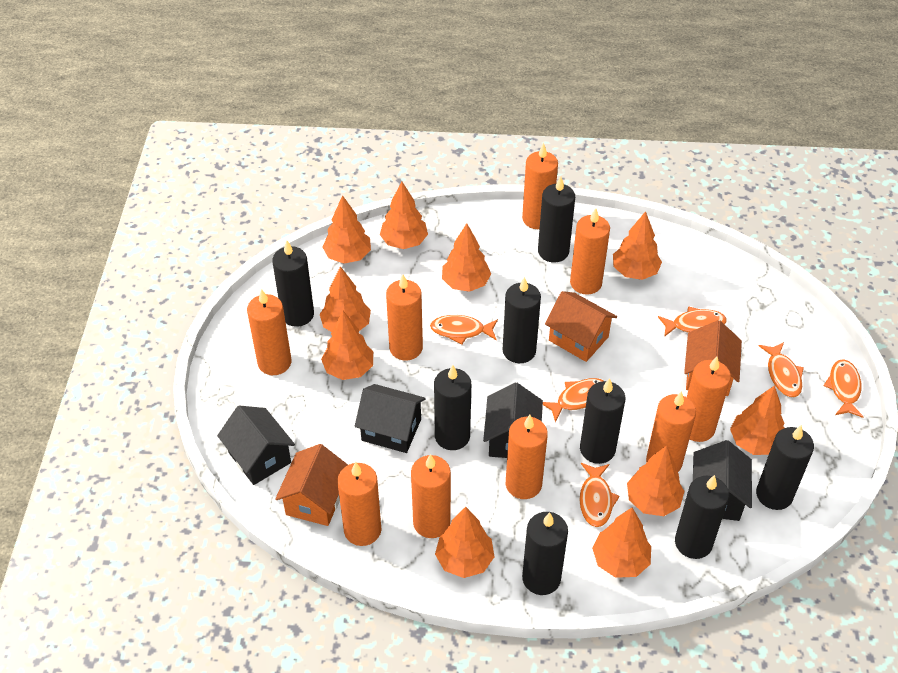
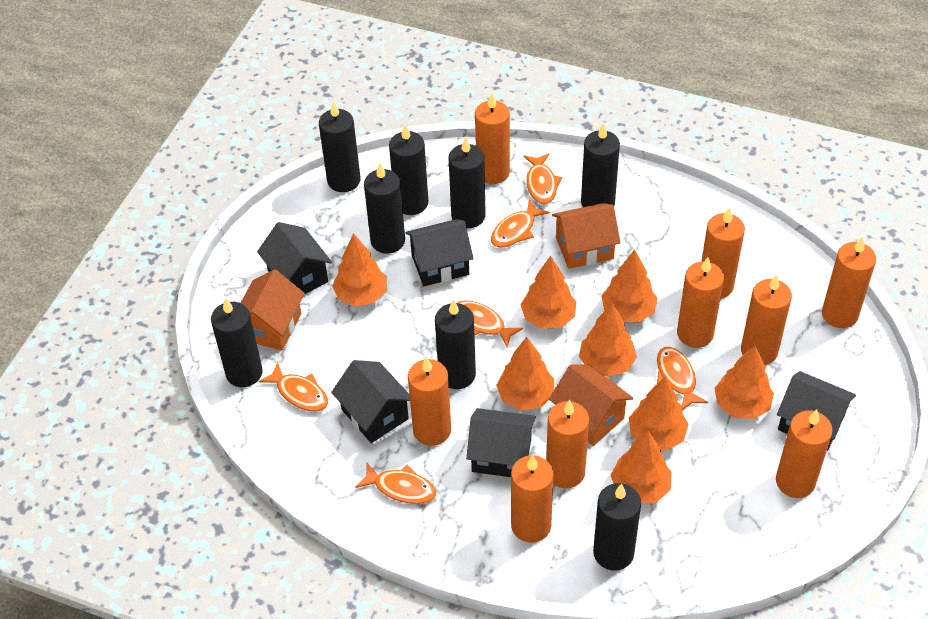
black house: [217,405,295,485] [355,384,426,453] [483,382,543,458] [693,440,752,521] = 4 -> [257,222,332,294] [331,360,410,443] [405,219,474,286] [466,408,536,477] [777,371,856,451] = 5
orange tree: [320,266,371,332] [321,311,373,380] [322,195,371,264] [380,182,428,249] [435,507,495,578] [442,223,491,292] [592,508,651,578] [613,211,662,280] [627,445,684,516] [730,385,785,455] = 10 -> [332,233,387,306] [496,337,554,410] [520,256,576,329] [579,303,637,377] [601,249,658,322] [611,431,672,504] [629,376,689,451] [714,346,774,419] = 8

